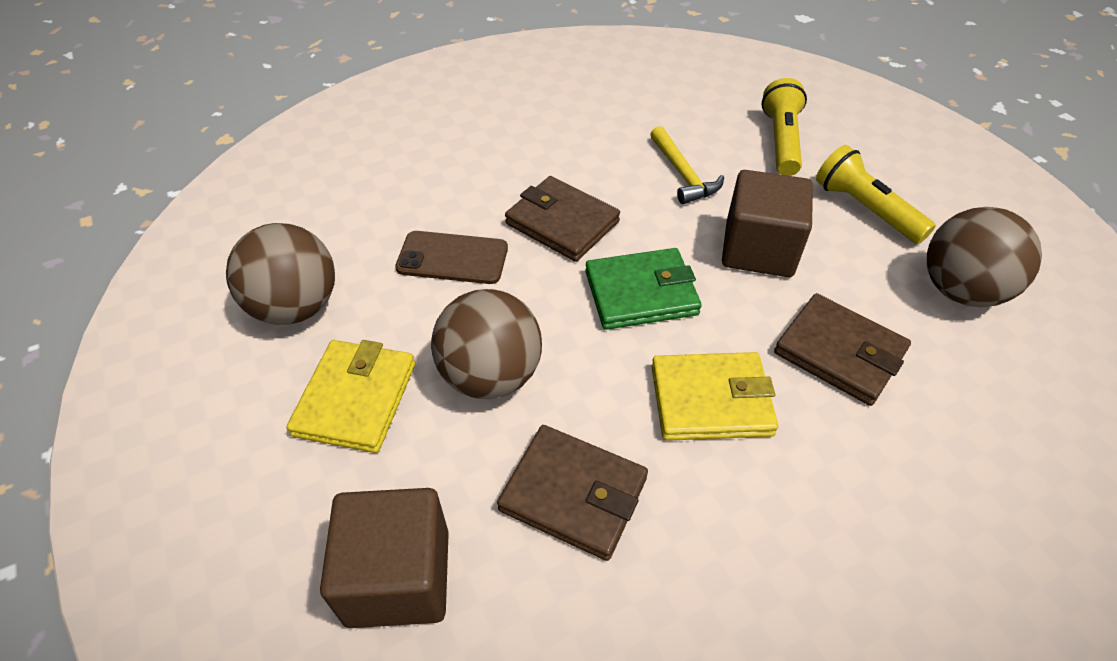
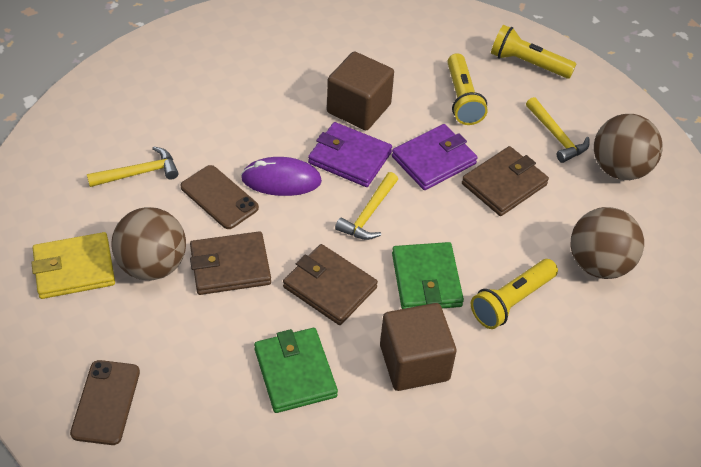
brown phone: [395,231,508,284] = 1 -> [70,360,140,445] [181,165,259,229] = 2
green wallet: [585,248,702,330] = 1 -> [254,328,338,413] [392,242,464,309] = 2
purple mouse: none = 0 -> [241,157,322,196] = 1
purple wallet: none = 0 -> [308,122,392,187] [392,124,478,190] = 2
yellow flashlight: [761,78,807,176] [816,145,936,244] = 2 -> [447,53,488,125] [471,259,558,329] [491,25,576,79] = 3
yellow hammer: [650,126,724,204] = 1 -> [87,147,179,187] [335,172,398,240] [526,97,589,163] = 3
yellow wallet: [287,340,415,453] [651,352,778,441] = 2 -> [31,232,115,299] = 1

